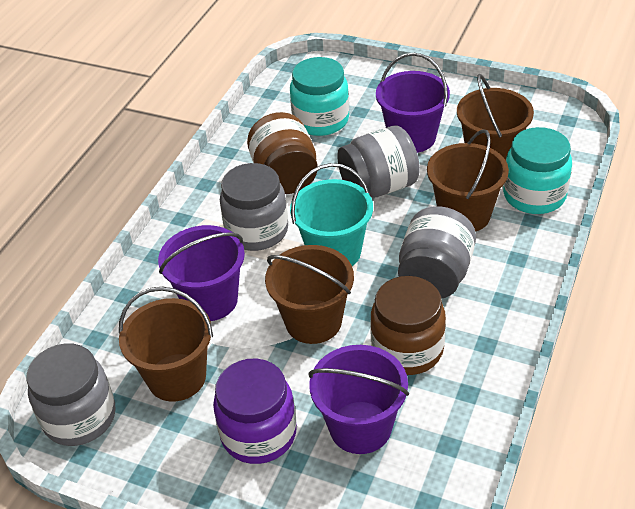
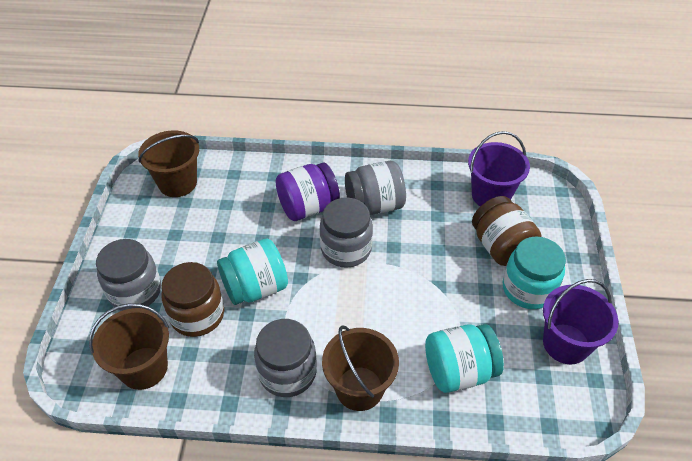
brown bucket: [119,287,213,402] [265,245,354,344] [427,129,509,232] [457,74,534,160] = 4 -> [89,304,169,390] [138,130,199,197] [322,325,399,411] = 3
purple bucket: [158,225,245,321] [308,345,409,454] [376,53,450,153] = 3 -> [468,131,530,206] [543,279,618,364] = 2
turquoise bucket: [290,163,373,266] = 1 -> none = 0
turquoise jar: [290,57,349,136] [503,127,572,214] = 2 -> [217,238,288,305] [425,324,504,393] [502,236,566,309] = 3

